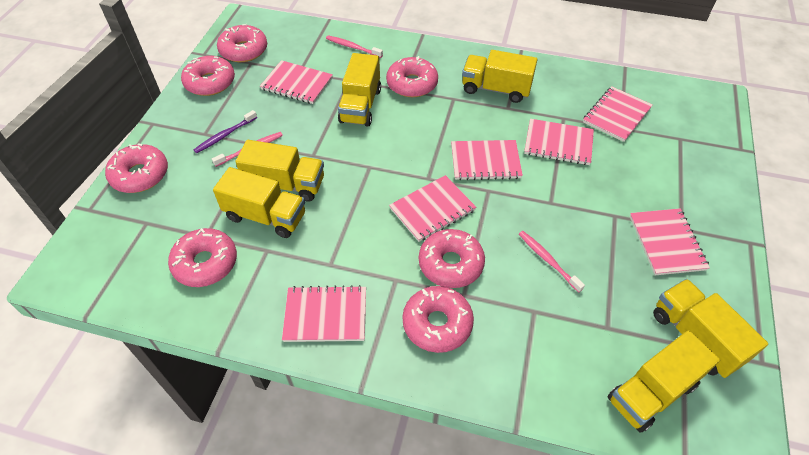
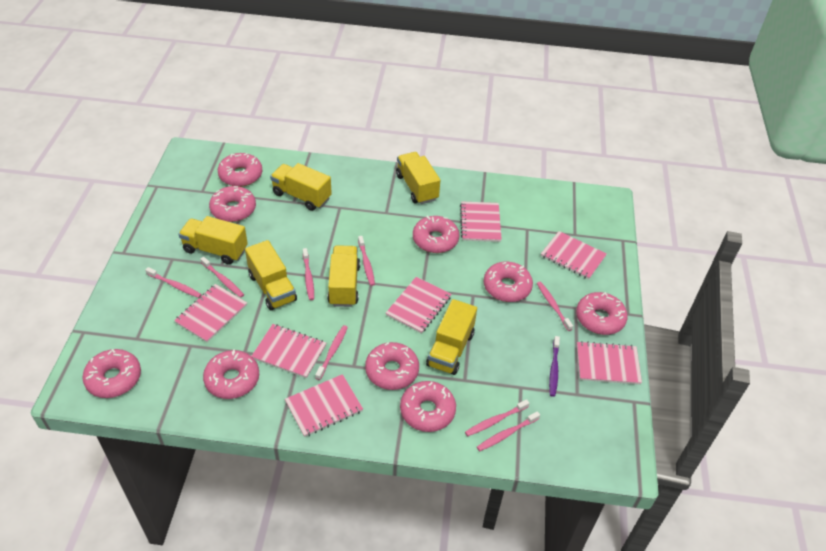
pink donut: [105,143,168,193] [168,228,237,287] [181,56,235,96] [217,24,267,62] [386,56,438,97] [403,286,474,353] [419,229,485,288] = 7 -> [82,349,141,398] [203,349,259,399] [209,186,256,222] [218,153,262,187] [365,342,419,390] [400,381,456,432] [413,216,459,253] [484,262,533,302] [576,292,628,335] = 9
pink toothbrush: [212,132,283,167] [326,35,383,58] [519,231,585,292] = 3 -> [145,267,202,298] [200,257,244,298] [303,248,314,300] [315,325,348,380] [358,236,375,286] [465,399,529,436] [477,411,540,452] [537,282,573,331] = 8

